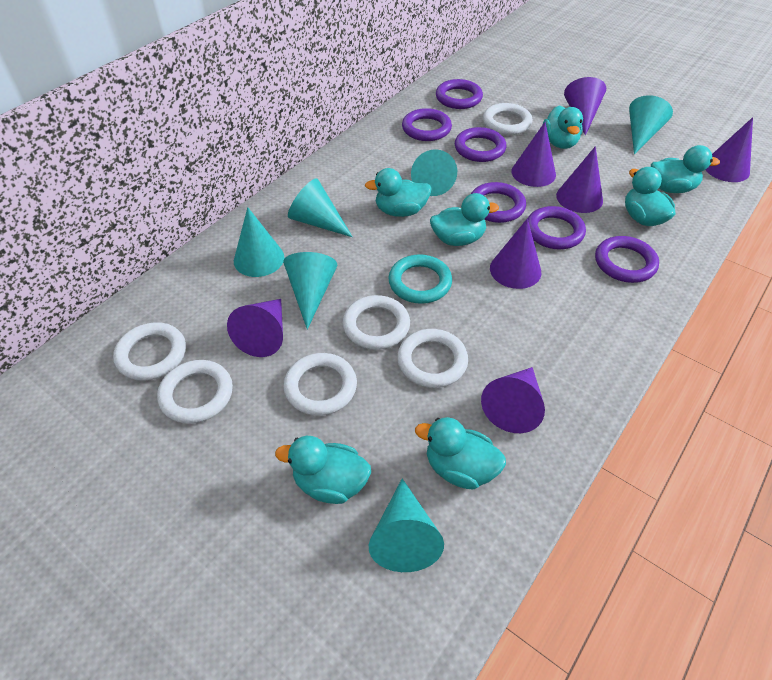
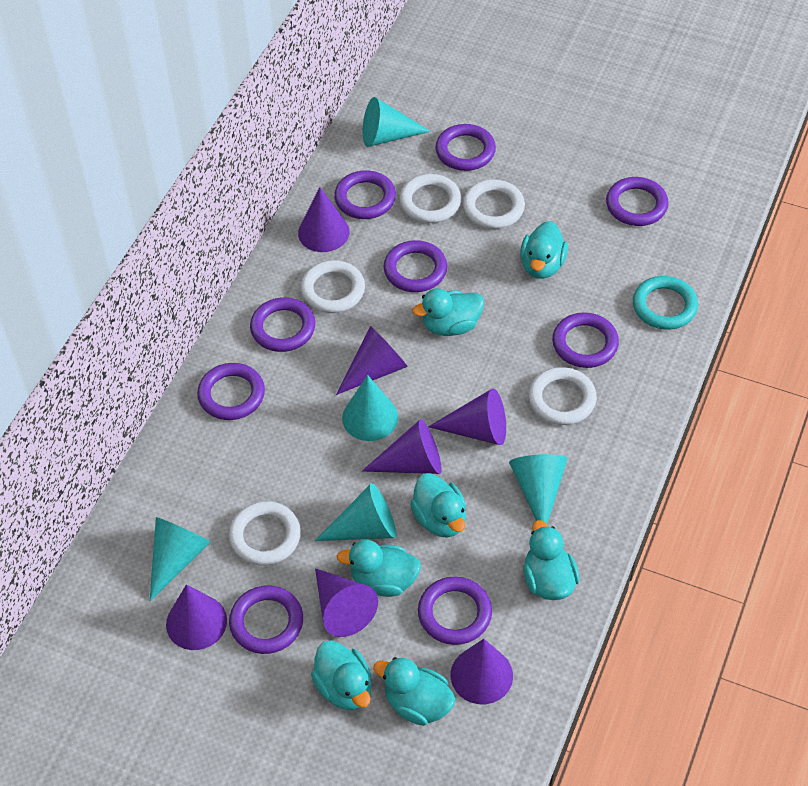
purple ring: [402,108,452,141] [436,79,483,109] [455,127,506,162] [471,182,526,223] [528,206,586,249] [595,236,659,283] = 6 -> [197,363,265,420] [229,585,303,654] [250,297,315,352] [334,170,396,219] [384,240,447,292] [418,577,492,645] [435,124,496,171] [552,312,619,368] [606,177,668,226] = 9
turquoise cone: [234,207,284,277] [283,252,337,330] [288,179,353,237] [369,478,444,572] [411,150,457,196] [629,95,673,155] = 6 -> [150,517,211,601] [315,483,396,541] [342,375,398,441] [363,97,431,147] [509,454,568,524] = 5
white ring: [113,322,186,381] [157,360,233,424] [284,353,357,416] [343,295,410,350] [397,329,468,388] [483,103,532,135] = 6 -> [229,501,301,566] [301,260,365,313] [400,174,461,223] [463,180,525,229] [529,367,597,425] = 5

